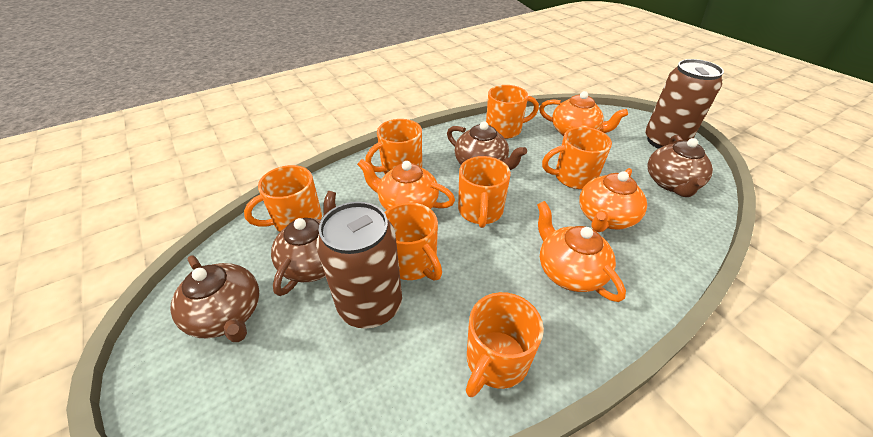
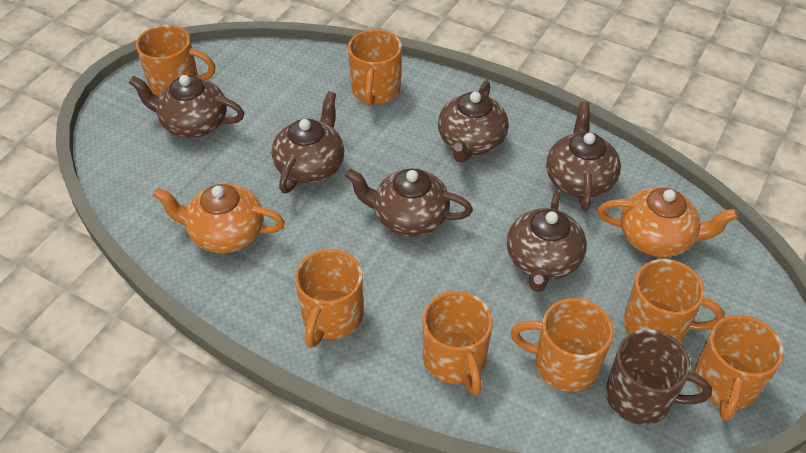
brown can: [316,202,402,329] [645,59,724,149] = 2 -> none = 0
brown mug: none = 0 -> [606,329,712,425] = 1
brown teapot: [170,255,259,342] [271,191,336,296] [447,121,527,170] [648,135,713,197] = 4 -> [129,75,244,138] [271,91,344,194] [345,168,473,237] [438,81,509,163] [507,191,587,292] [546,102,621,211] = 6
orange teapot: [357,159,455,210] [537,201,626,302] [539,91,628,136] [579,168,647,232] = 4 -> [153,184,285,253] [598,187,738,257] = 2

